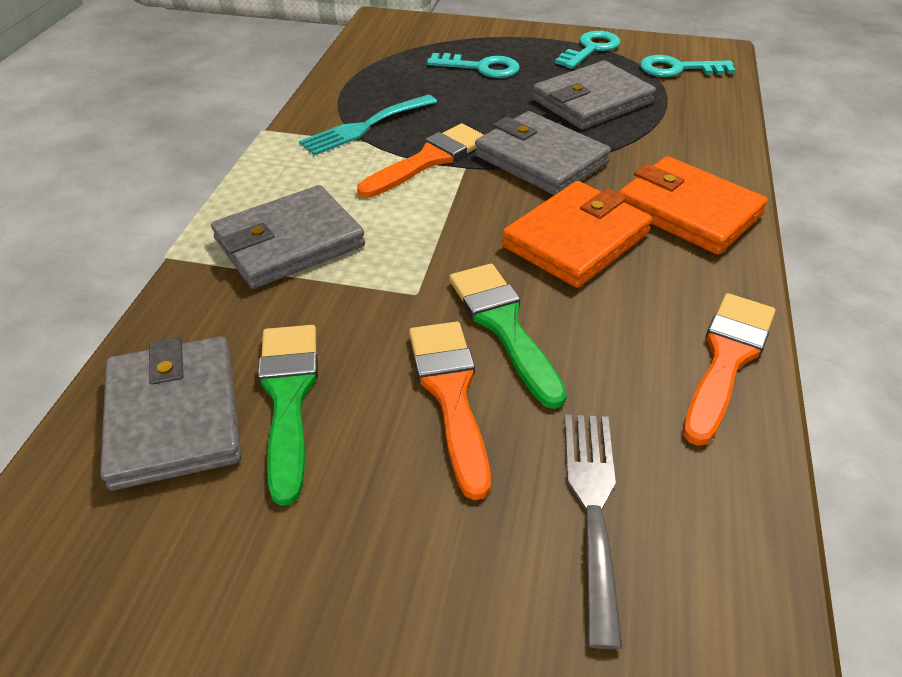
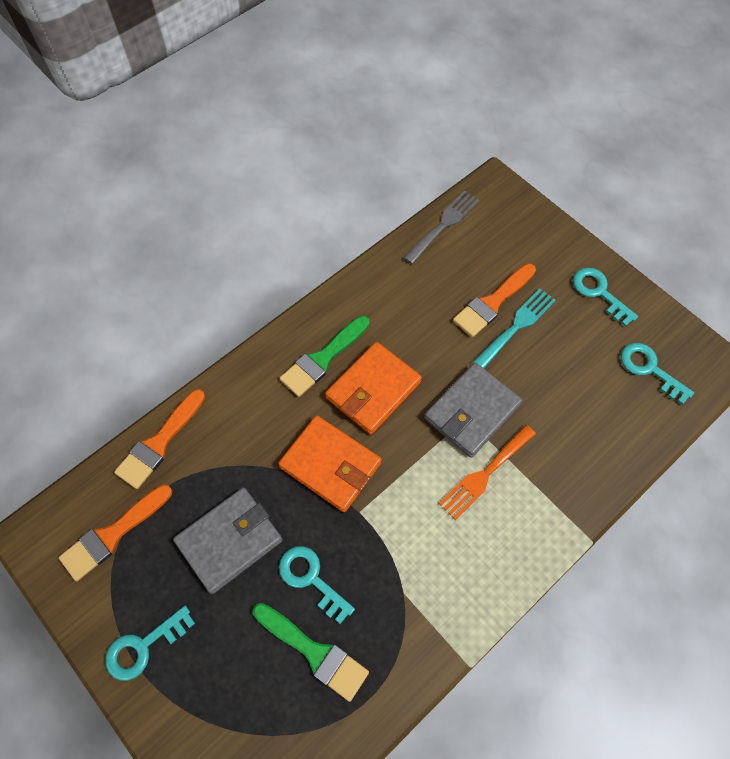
grey wallet: [100,336,242,491] [211,185,365,289] [475,111,611,195] [533,61,656,129] = 4 -> [173,488,283,594] [424,363,522,458] = 2
orange fork: none = 0 -> [439,425,536,520] = 1
turquoise key: [427,53,520,78] [555,31,621,69] [640,55,735,77] = 3 -> [105,606,195,681] [279,546,355,624] [573,268,638,327] [621,343,694,405] = 4

